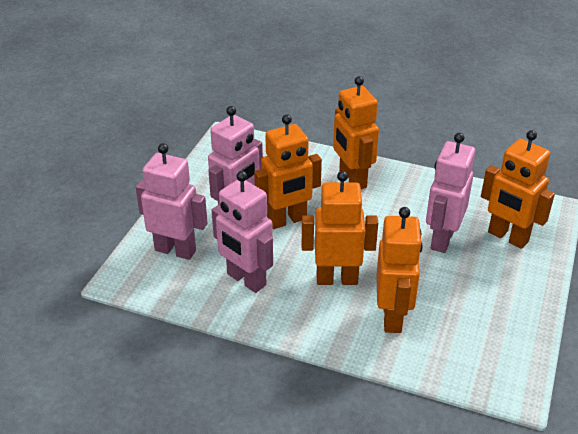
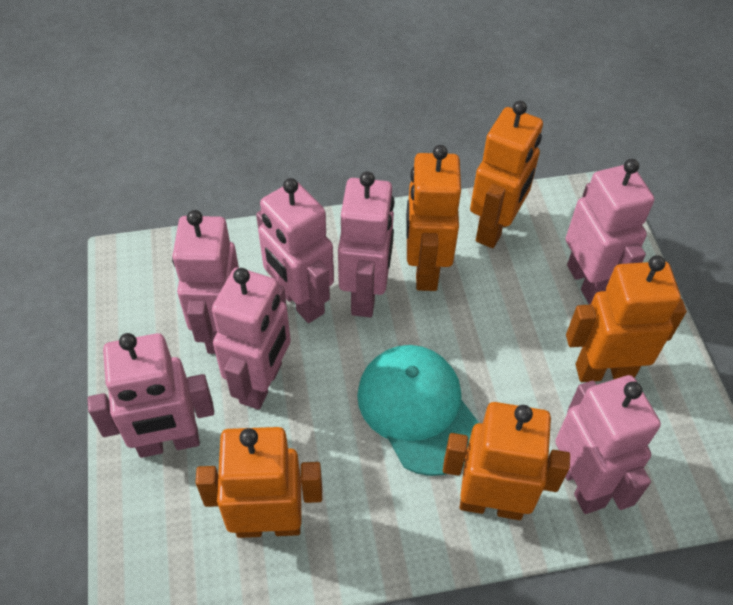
pink robot: [136,143,207,260] [208,106,263,205] [212,171,273,293] [426,133,475,253] = 4 -> [87,333,214,458] [172,210,239,354] [212,267,291,410] [256,178,334,323] [338,172,394,317] [555,375,661,514] [566,159,654,305] = 7
turquoise cap: none = 0 -> [357,345,479,476] = 1

